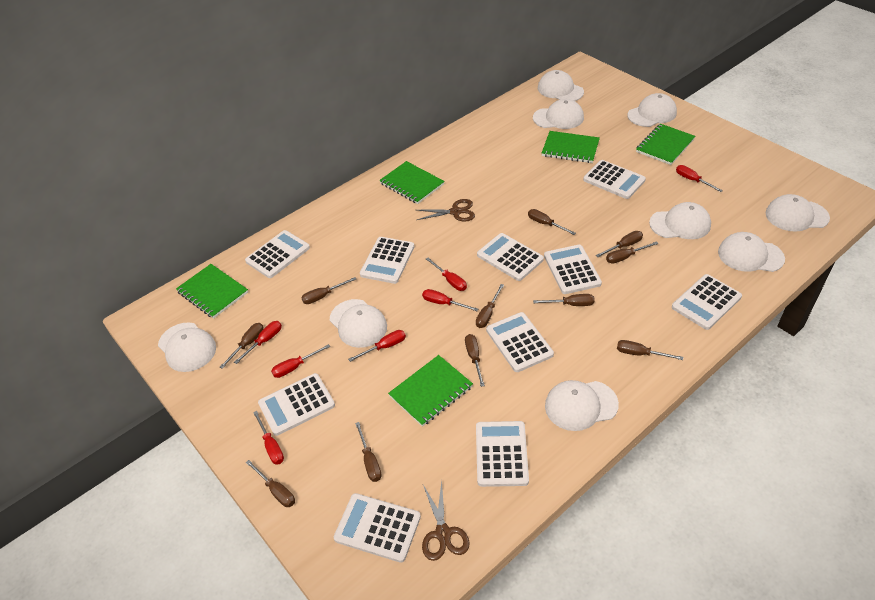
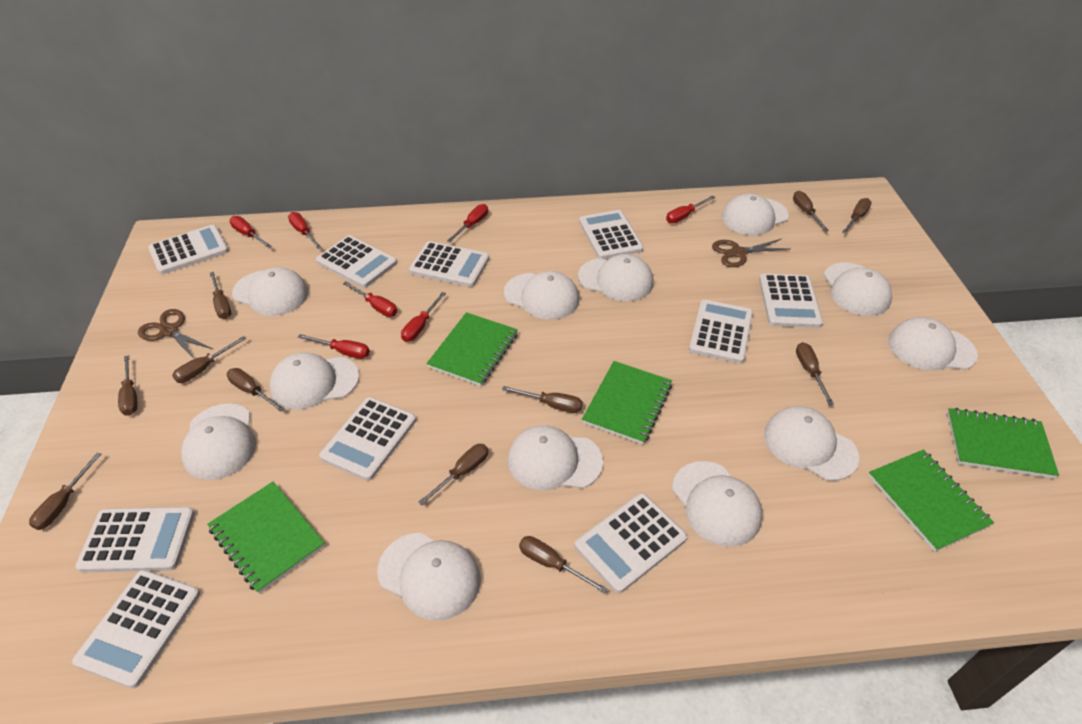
white cap: [158,322,216,372] [330,299,387,348] [533,99,584,129] [538,70,584,101] [545,380,619,431] [627,93,677,127] [649,202,711,239] [718,232,785,272] [766,194,830,232] = 9 -> [181,403,256,480] [232,267,309,316] [270,352,359,409] [377,533,481,621] [504,271,579,320] [508,425,603,490] [578,254,654,301] [672,461,762,547] [722,194,789,235] [764,406,859,481] [824,263,892,316] [888,317,978,370] = 12

